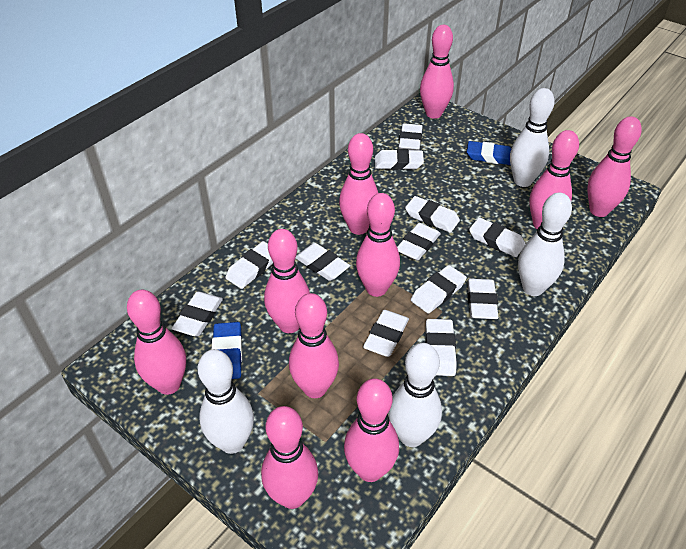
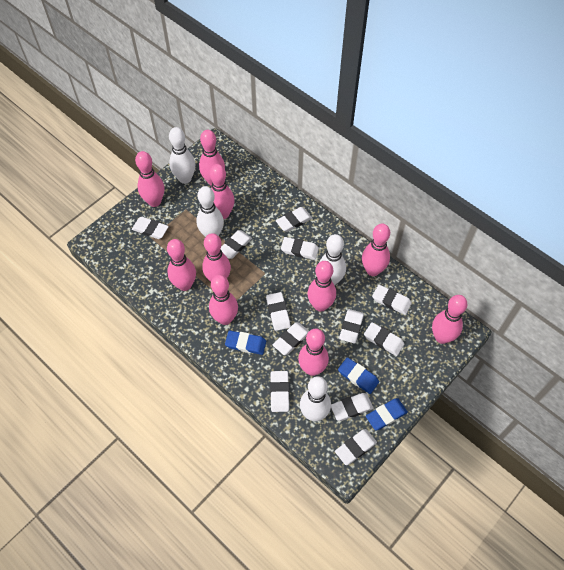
blue eraser: [212,322,242,379] [467,141,511,165] = 2 -> [225,331,266,355] [338,357,379,394] [366,398,408,430] = 3

